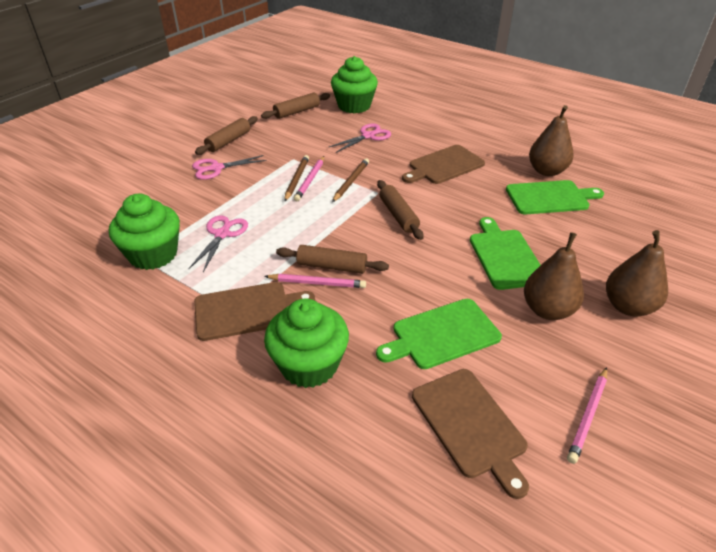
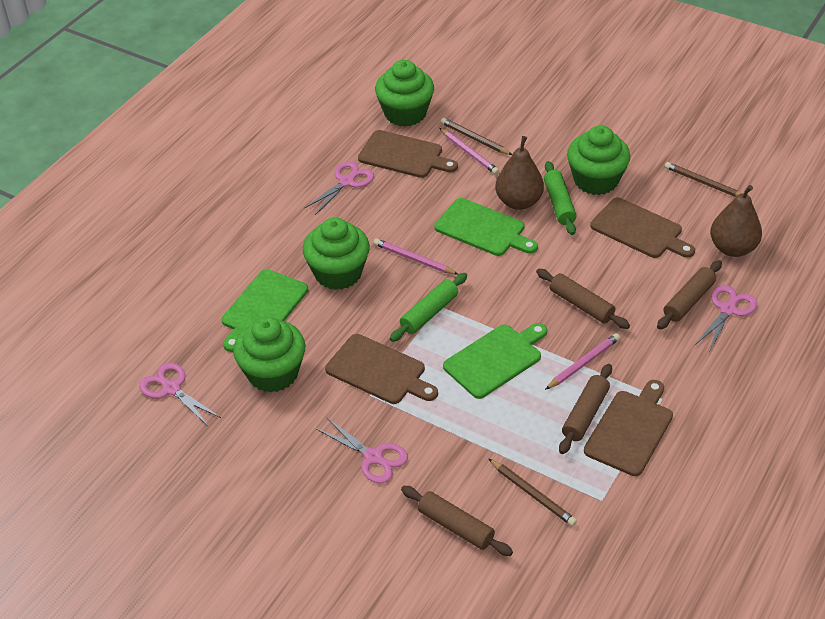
brown cutting board: [194,282,315,341] [402,145,485,184] [412,369,529,499] = 3 -> [325,334,438,404] [358,130,458,178] [584,380,673,476] [590,197,695,258] = 4
brown pear: [524,232,584,320] [529,105,574,176] [606,230,668,316] = 3 -> [495,136,544,210] [710,185,762,257] = 2
brown pencil: [284,155,309,201] [332,158,369,202] = 2 -> [441,118,512,155] [488,458,577,526] [665,162,742,197] = 3
green cupcake: [109,194,180,270] [264,299,349,388] [331,56,378,113] = 3 -> [233,317,305,393] [303,217,370,290] [375,60,434,126] [567,125,631,195] = 4
green rolling pin: none = 0 -> [390,273,467,342] [544,161,577,235] = 2
pink scissors: [189,215,248,272] [192,155,267,180] [329,123,391,153] = 3 -> [139,363,221,426] [304,161,374,215] [316,417,408,483] [695,285,757,350] = 4

